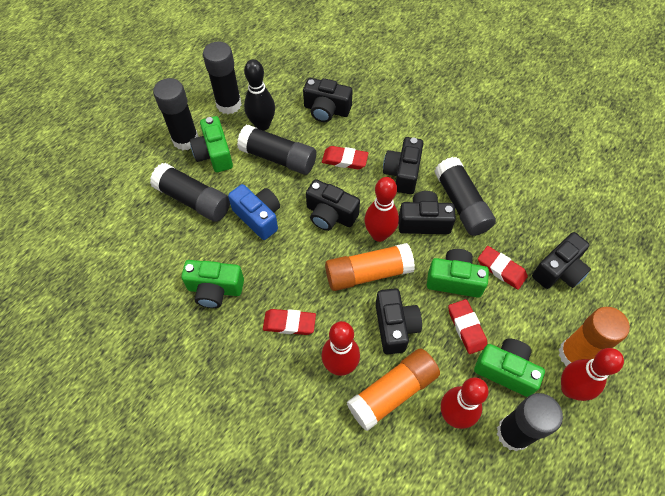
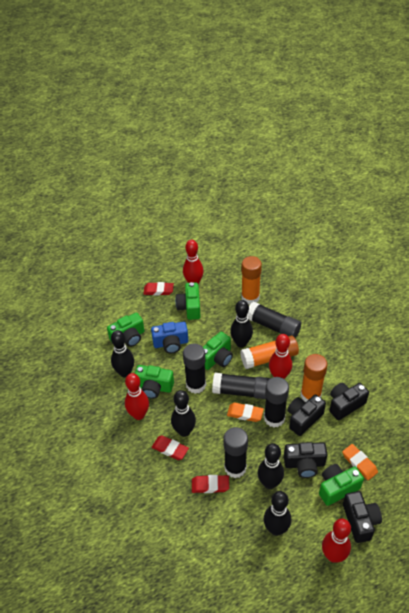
black bowling pin: [244,59,275,131] = 1 -> [111,330,134,377] [171,390,196,437] [230,300,253,348] [258,443,284,489] [264,491,291,536] = 5
black camera: [303,78,353,122] [306,179,360,231] [375,288,422,354] [383,137,423,194] [399,191,456,234] [532,232,591,289] = 6 -> [284,442,327,478] [287,394,326,436] [329,383,369,420] [343,491,382,543] = 4
black glue stick: [150,163,230,222] [153,78,199,150] [203,41,242,114] [237,125,316,175] [434,157,496,236] [497,393,563,451] = 6 -> [183,343,206,394] [212,373,271,399] [224,427,248,478] [247,302,301,338] [264,377,289,427] = 5
green camera: [181,260,244,308] [190,116,233,172] [427,249,489,298] [474,339,545,397] = 4 -> [107,313,144,347] [135,365,174,399] [175,282,201,320] [203,332,233,370] [319,464,364,506] = 5
orange eraser: none = 0 -> [227,403,264,422] [342,444,378,480] = 2
red eraser: [263,309,316,335] [322,146,369,170] [448,299,488,354] [478,246,528,290] = 4 -> [143,282,174,295] [152,435,189,460] [192,475,229,493] = 3

